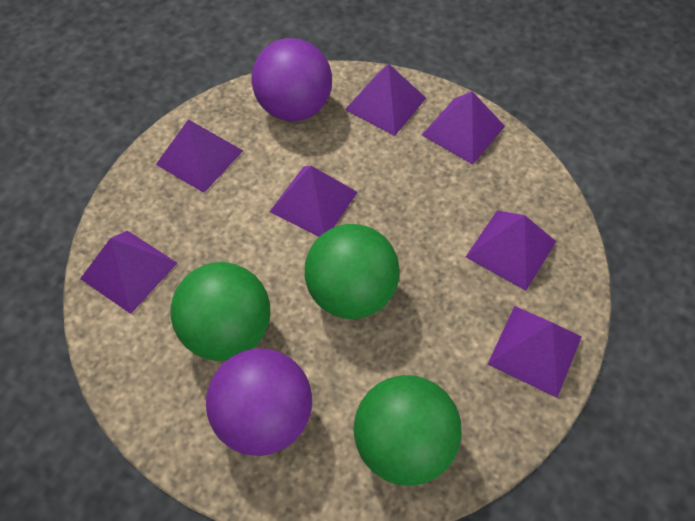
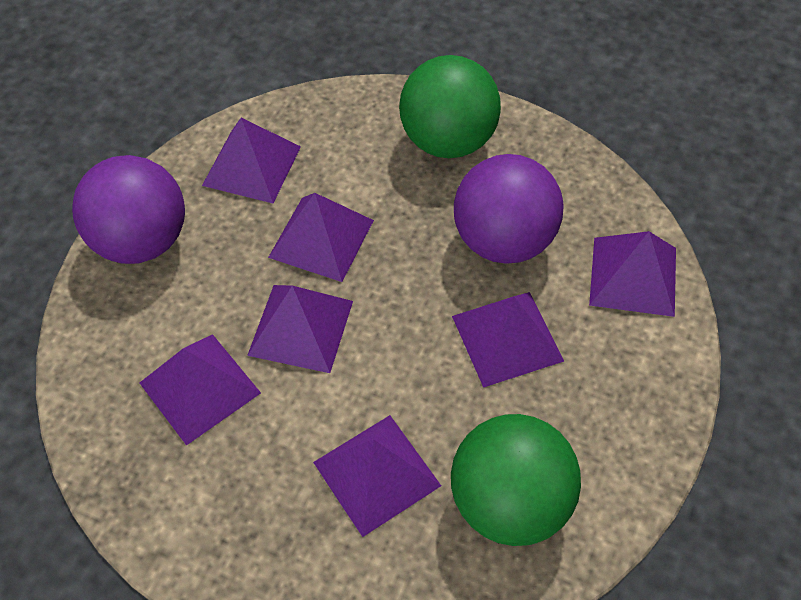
green ball: [171,262,270,361] [305,224,400,319] [354,375,462,486] = 3 -> [399,55,501,158] [451,414,581,546] = 2

